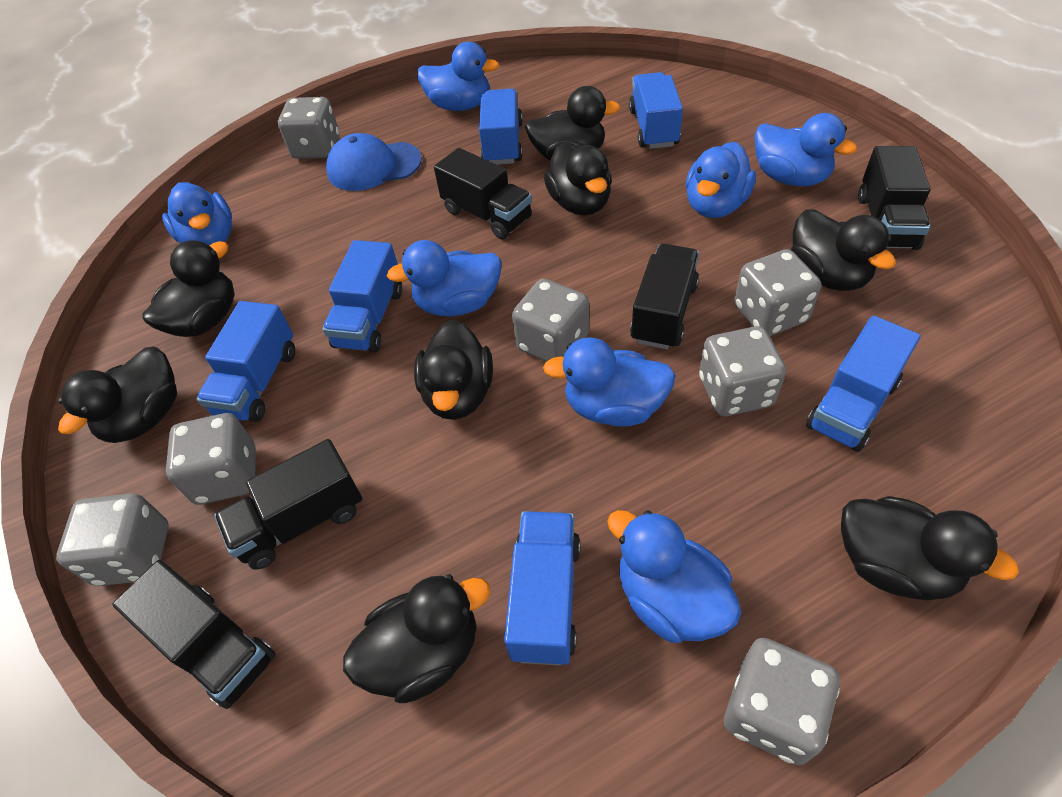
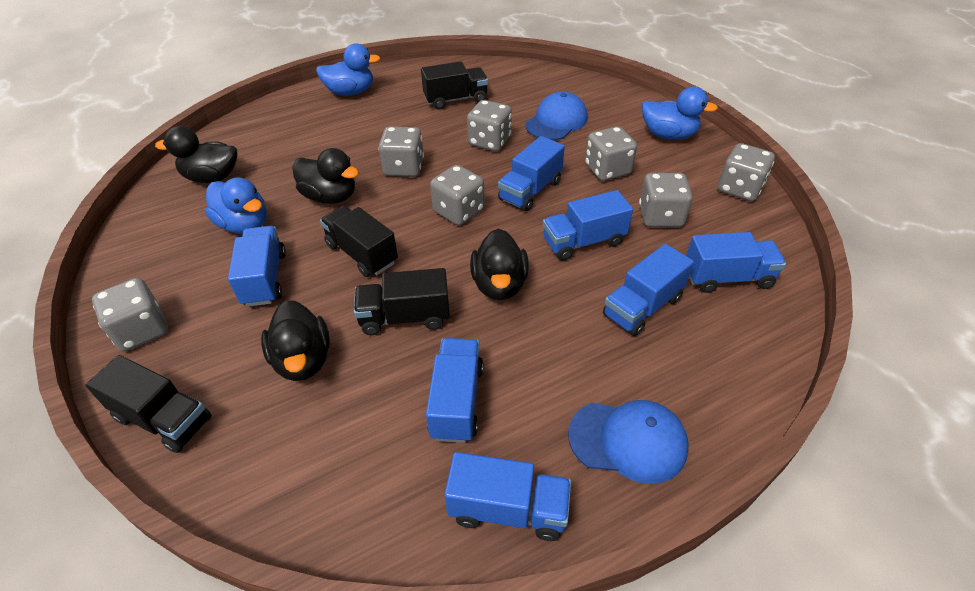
black duck: [58,347,177,443] [142,240,235,337] [343,574,490,703] [414,319,493,420] [525,86,621,161] [544,142,612,215] [791,209,896,291] [841,496,1019,601] = 8 -> [155,126,238,183] [261,300,330,381] [292,148,359,204] [470,228,529,300] = 4
black truck: [112,560,276,709] [214,439,362,570] [434,148,532,239] [630,244,699,349] [858,146,931,250] = 5 -> [85,355,212,453] [320,206,398,277] [354,268,450,335] [421,61,488,109] = 4
blue cap: [326,133,422,191] = 1 -> [526,91,588,140] [568,400,689,484] = 2
blue duck: [162,182,232,245] [387,240,501,316] [417,42,499,111] [543,337,676,427] [607,510,741,643] [686,142,756,218] [754,113,857,186] = 7 -> [205,177,267,234] [316,43,380,96] [642,87,718,140] = 3
blue truck: [197,301,295,422] [322,240,402,352] [479,89,523,165] [504,511,580,665] [629,72,683,149] [806,316,921,452] = 6 -> [228,226,286,307] [426,338,483,443] [444,452,571,541] [498,136,565,211] [543,190,633,261] [603,244,694,336] [686,232,786,293] = 7

